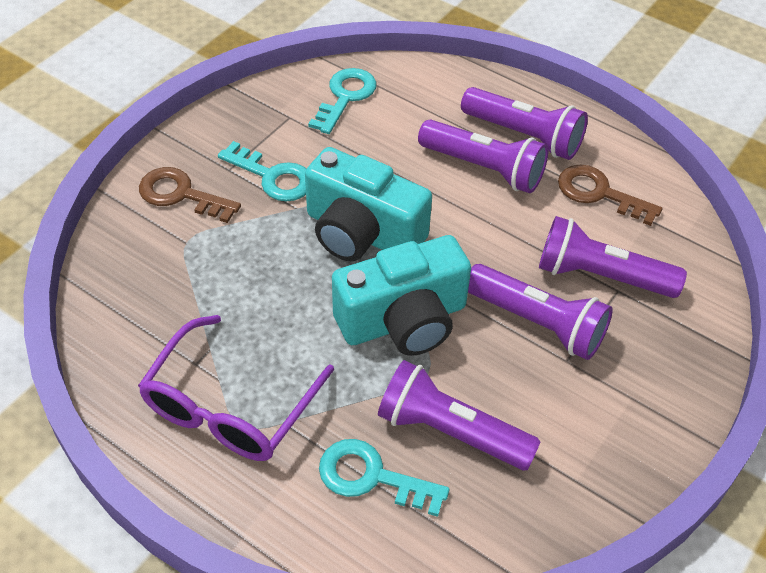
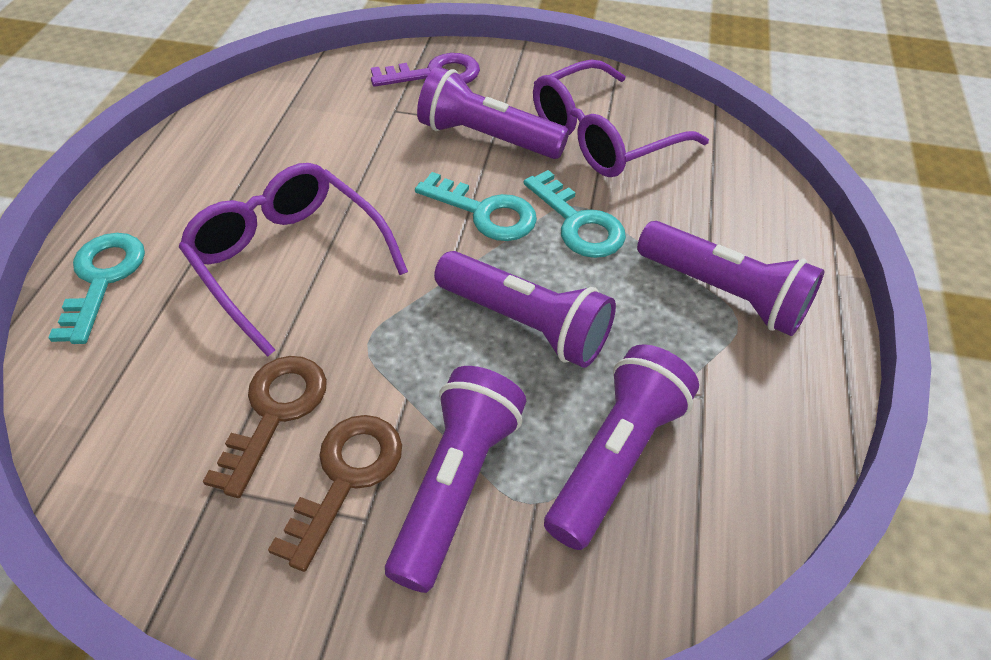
purple glasses: [138,315,334,461] = 1 -> [179,163,408,357] [533,59,709,177] = 2
purple key: none = 0 -> [371,53,480,87] = 1
turquoise camera: [305,147,432,262] [332,235,471,356] = 2 -> none = 0

